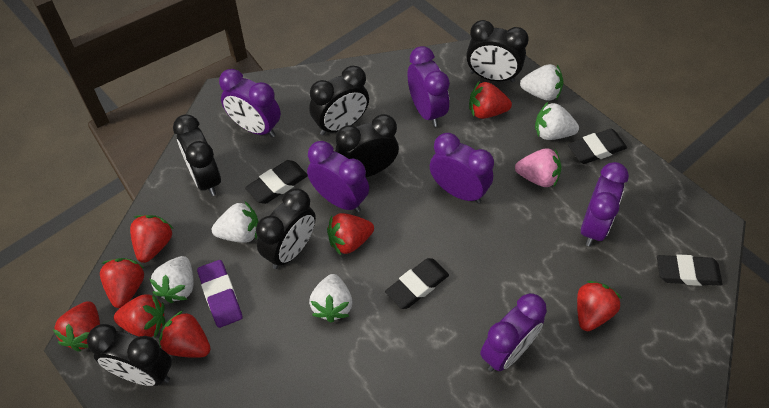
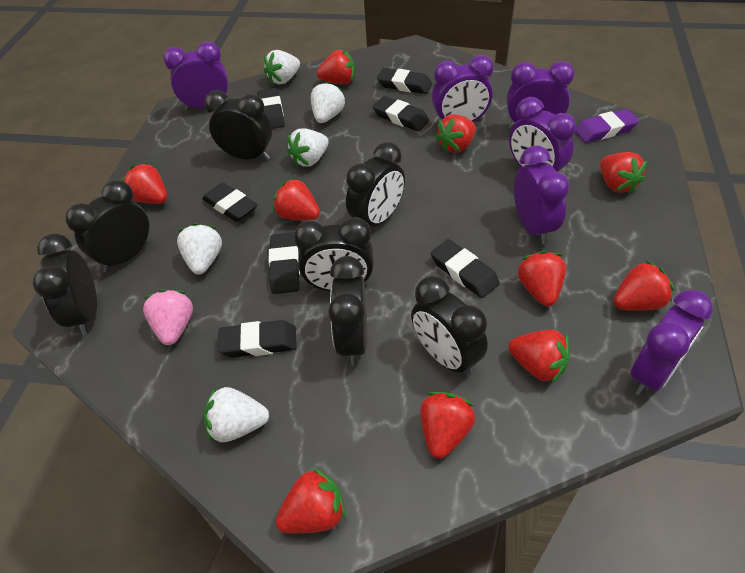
black clock: [87,324,172,386] [173,114,221,196] [256,188,316,269] [309,65,369,135] [335,114,399,177] [466,20,529,82] = 6 -> [33,233,97,336] [65,180,149,272] [204,90,272,160] [294,217,374,291] [328,256,367,366] [346,142,405,227] [411,276,488,377] = 7
black eraser: [245,160,308,204] [385,258,449,309] [568,129,627,164] [657,254,722,286] = 4 -> [202,183,258,222] [217,320,297,358] [257,88,285,129] [269,232,300,294] [373,96,429,131] [377,68,432,94] [431,239,500,298] = 7
red strawberry: [52,301,100,352] [100,258,144,308] [114,294,165,337] [130,215,173,263] [159,311,211,358] [327,213,374,255] [469,82,512,119] [577,281,622,331] = 8 -> [121,163,167,204] [273,178,320,220] [276,468,346,534] [317,50,355,84] [420,392,475,459] [435,114,476,153] [508,330,570,384] [518,251,566,306] [600,152,647,194] [613,261,674,311] = 10

